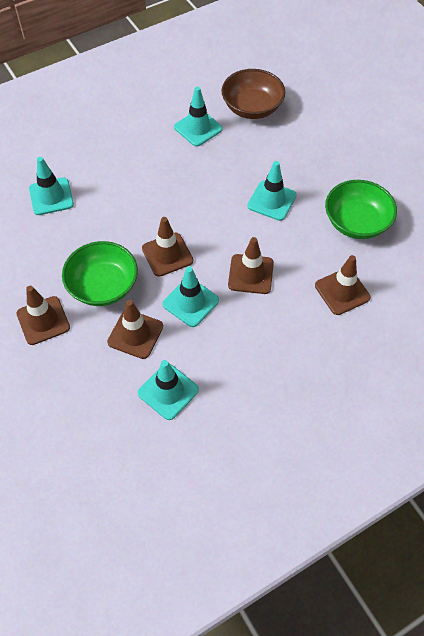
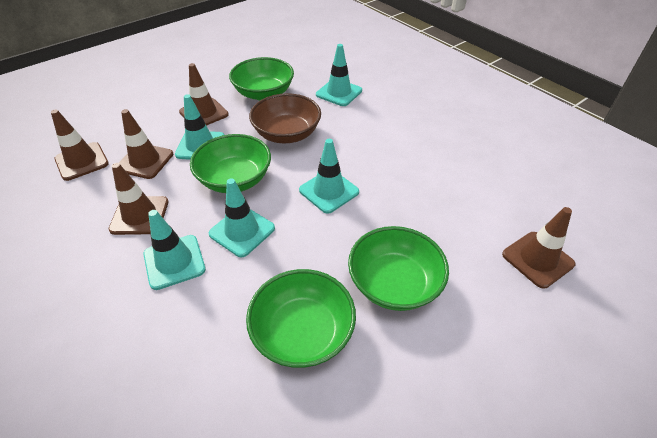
green bowl: [62,241,138,306] [325,180,397,239] = 2 -> [190,134,271,193] [229,57,294,100] [246,269,356,368] [348,226,449,311] = 4

